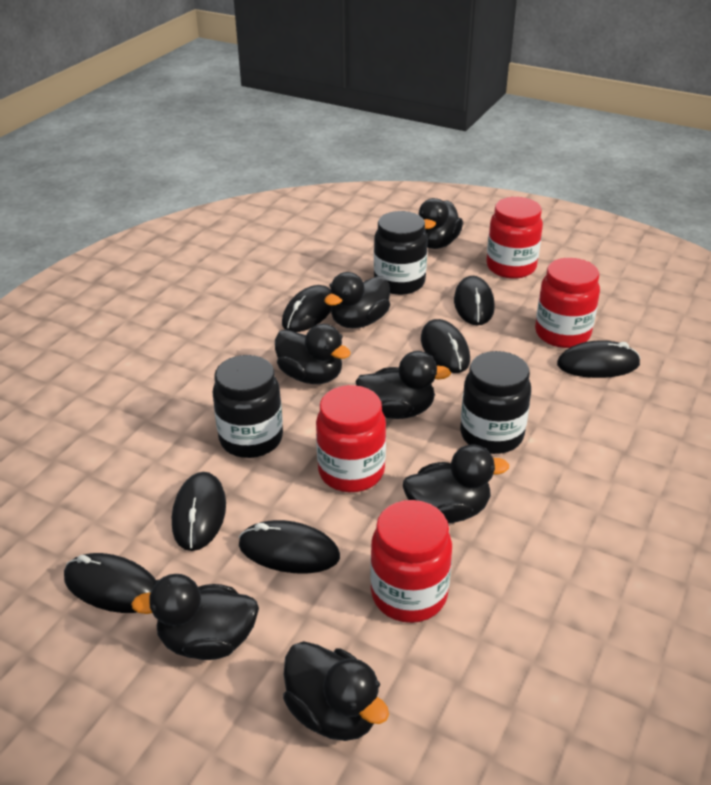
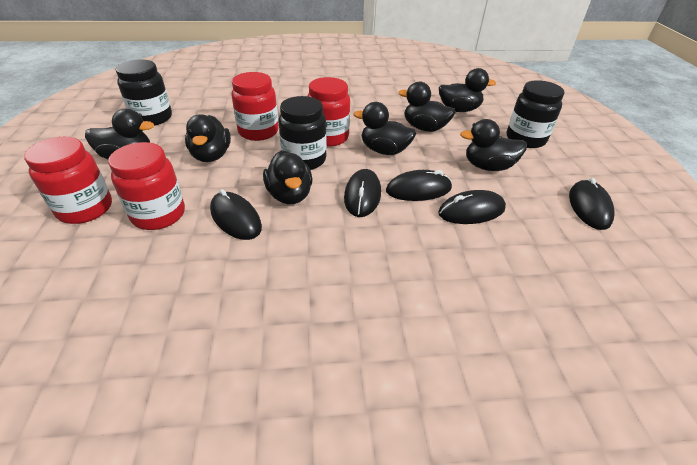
black mouse: [64,553,156,613] [172,472,226,551] [239,520,340,574] [282,285,332,332] [421,319,470,373] [454,276,495,326] [557,340,641,378] = 7 -> [210,189,262,240] [344,169,381,217] [386,170,452,201] [438,190,506,224] [569,178,614,230] = 5

